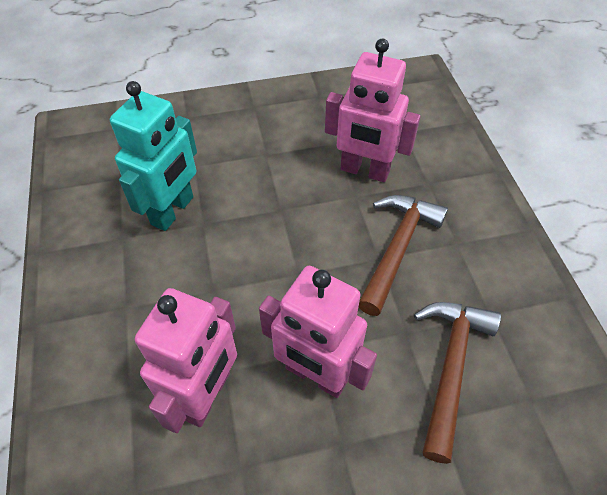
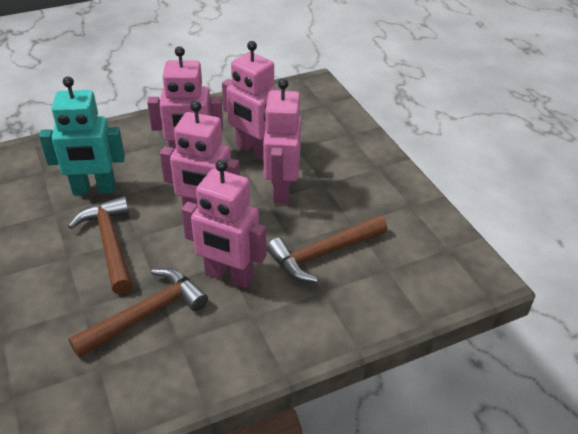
brown hammer: [359,195,448,316] [414,302,501,464] = 2 -> [68,196,133,294] [68,268,208,358] [266,215,387,283] = 3
pink robot: [135,288,237,433] [259,266,377,398] [325,38,421,182] = 3 -> [147,46,223,149] [160,101,240,206] [181,159,267,288] [222,41,279,160] [263,78,301,204] = 5

